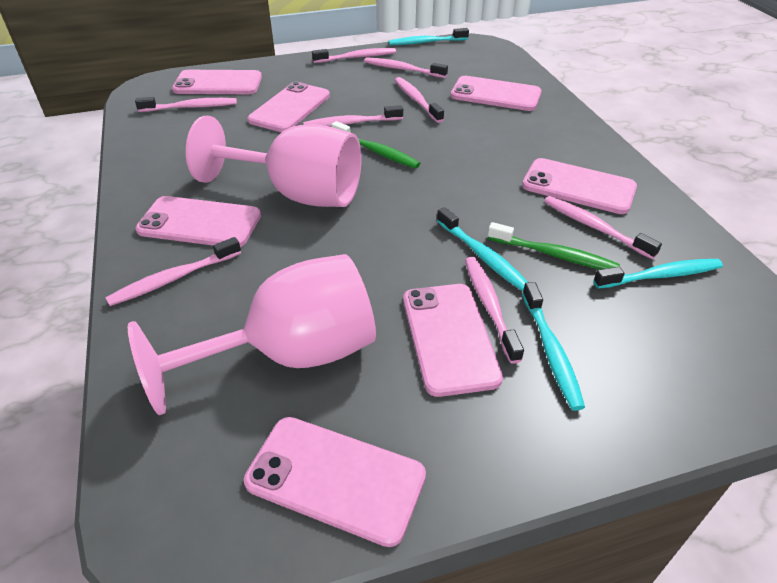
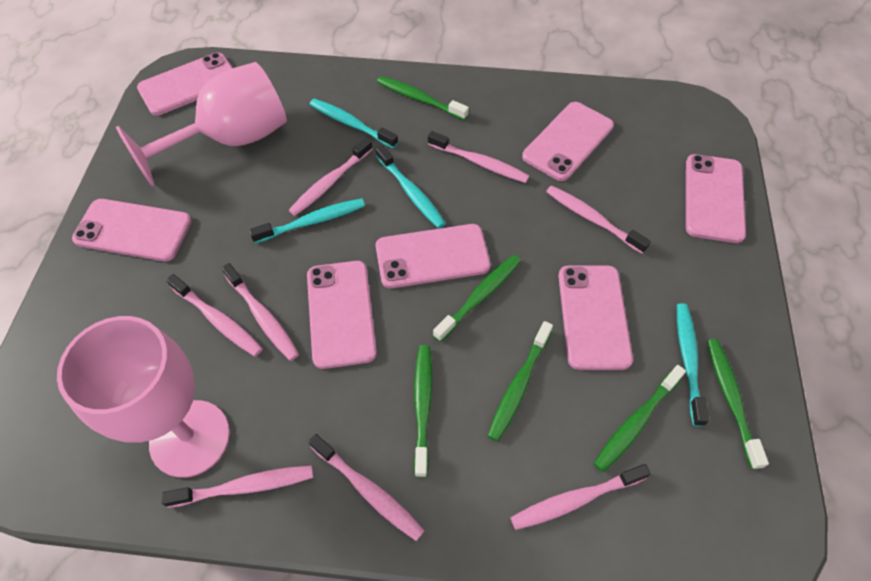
green toothbrush: [331,121,420,169] [488,222,620,270] = 2 -> [377,76,469,120] [414,345,432,477] [433,255,521,342] [488,321,553,441] [594,365,686,472] [707,339,769,469] = 6

